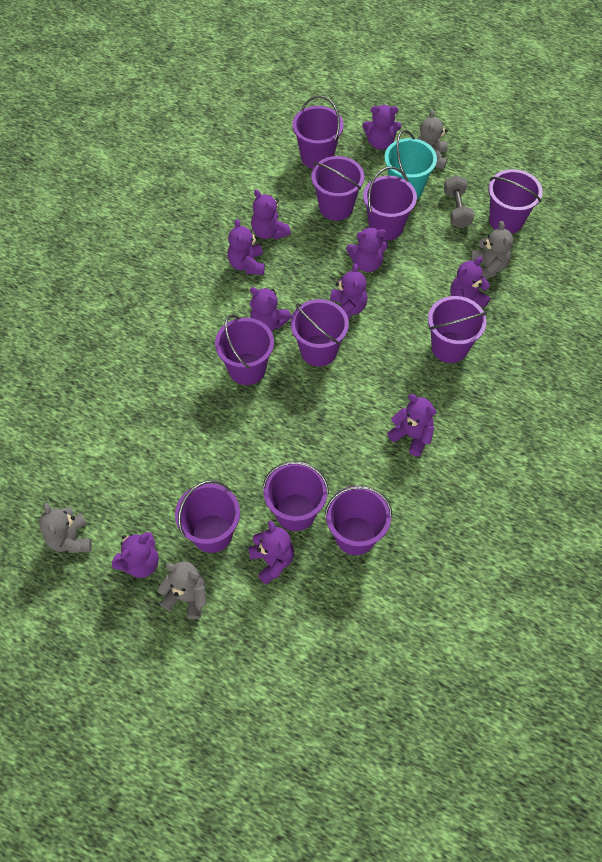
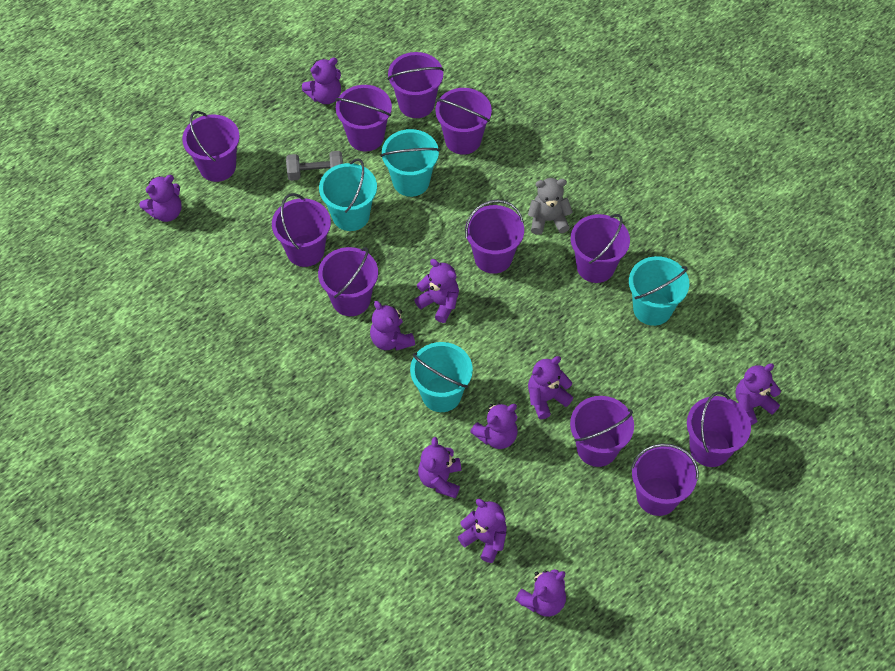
grey teddy bear: [39,503,92,553] [158,561,206,619] [417,110,448,169] [470,221,513,279] = 4 -> [528,178,573,235] = 1
purple bucket: [175,480,240,553] [215,315,274,385] [262,461,329,531] [291,299,349,366] [292,96,344,169] [311,156,364,221] [325,486,392,555] [363,166,417,241] [428,296,487,363] [488,169,543,234] = 10 -> [182,111,240,182] [272,193,331,267] [318,247,378,316] [335,85,392,151] [387,52,444,118] [436,88,492,155] [465,199,524,274] [570,396,634,467] [571,214,630,283] [631,443,699,516] [687,392,751,467] = 11
turquoise bucket: [384,130,437,199] = 1 -> [319,158,377,231] [381,129,440,197] [410,342,473,412] [629,256,689,326] = 4

